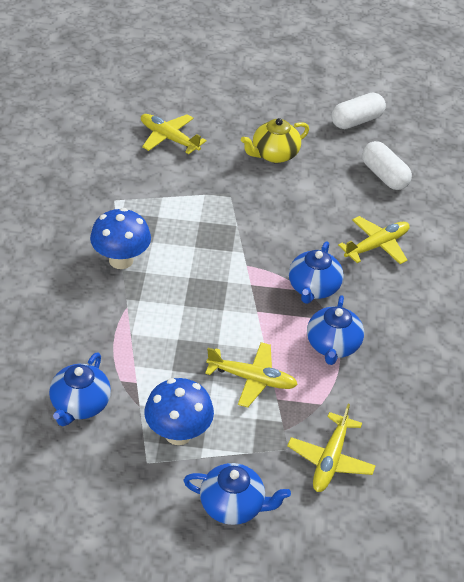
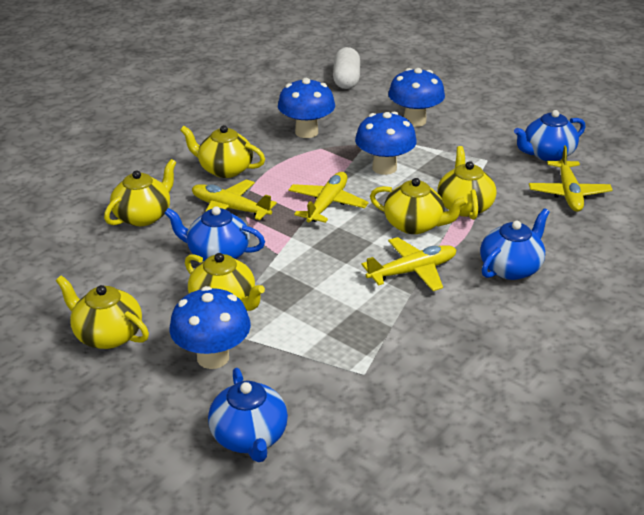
blue mushroom: [90,208,151,269] [144,378,214,445] = 2 -> [169,286,251,369] [278,78,335,138] [355,112,417,175] [388,68,445,127] = 4
white capsule: [331,93,386,129] [362,141,412,190] = 2 -> [333,47,360,89] = 1
yellow teapot: [241,118,309,163] = 1 -> [56,275,149,349] [104,159,177,226] [180,125,265,178] [185,253,265,311] [370,178,468,234] [437,146,497,220] = 6

